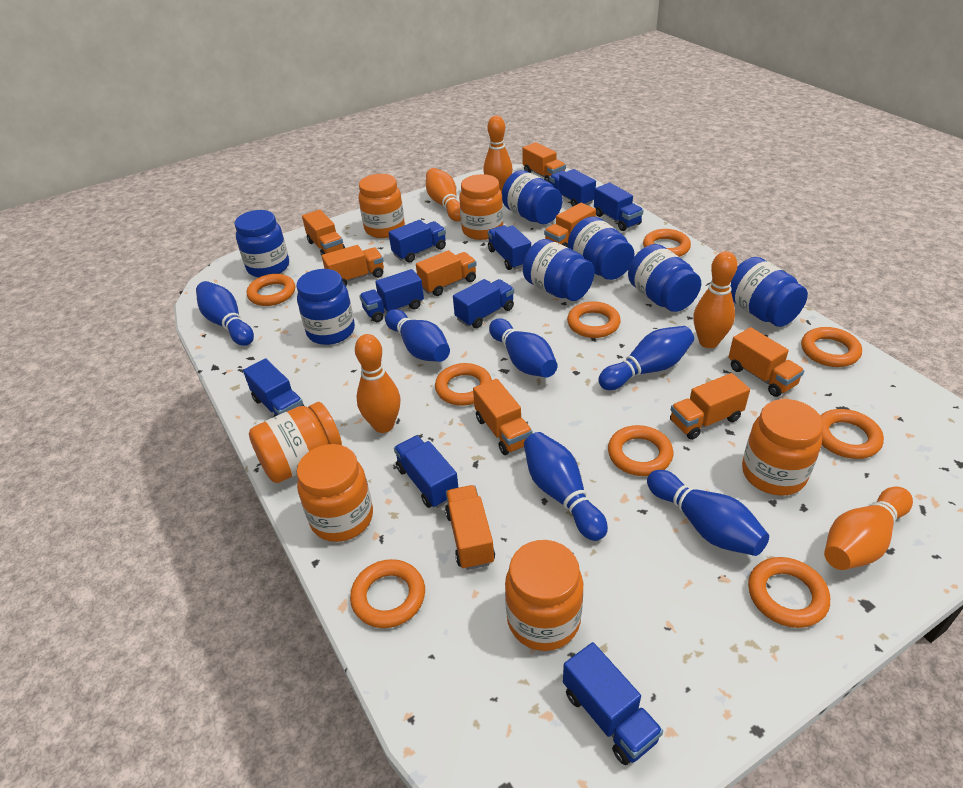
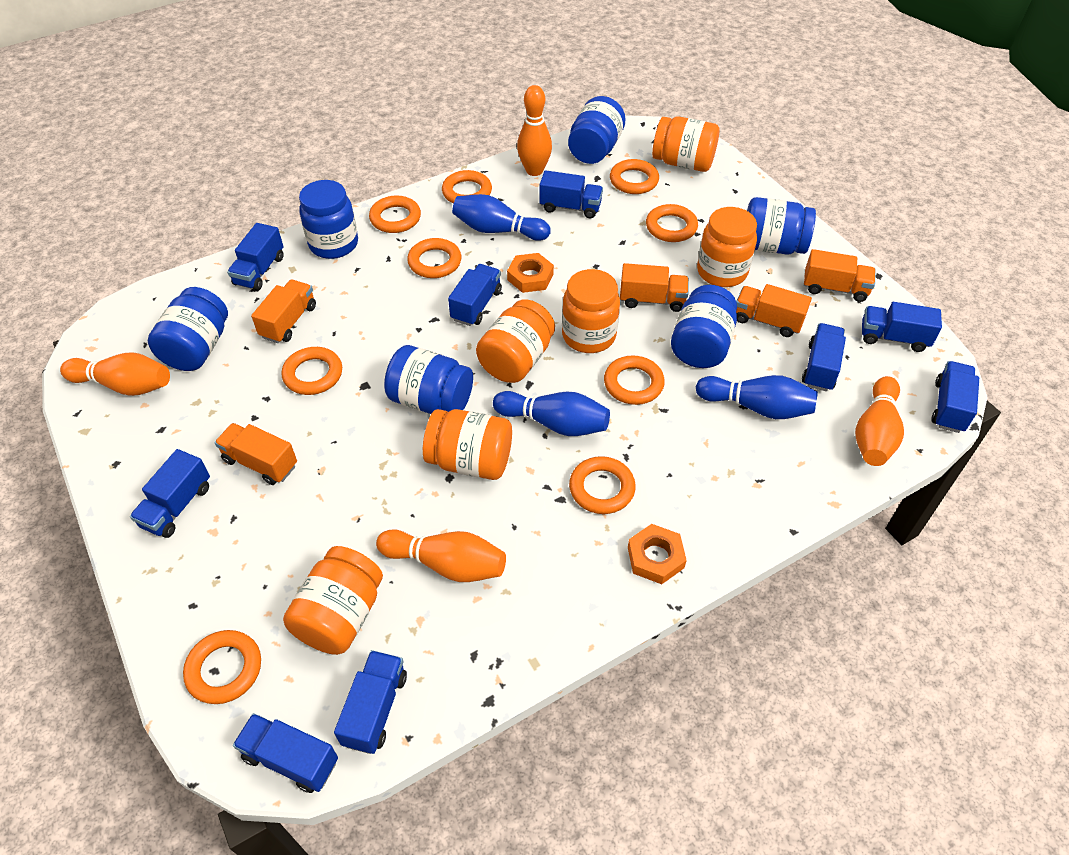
blue bowling pin: [196,281,254,346] [385,309,450,362] [489,318,558,378] [524,432,608,541] [598,326,694,390] [647,470,769,556] = 6 -> [452,194,551,241] [493,391,610,436] [696,375,818,419] = 3
blue jar: [235,210,289,277] [296,269,355,345] [502,170,562,224] [523,239,595,301] [568,216,634,280] [628,244,701,312] [730,257,808,327] = 7 -> [148,287,228,371] [299,180,358,259] [384,345,473,414] [568,96,626,164] [671,285,737,368] [747,197,816,255] = 6
orange bowling pin: [355,334,401,433] [426,168,461,222] [483,116,513,193] [693,251,737,348] [824,487,913,570] = 5 -> [60,352,170,396] [376,529,506,582] [517,85,552,176] [855,376,904,466] = 4
orange nut: none = 0 -> [507,253,554,293] [628,524,687,584] = 2
orange truck: [302,210,345,256] [322,245,384,286] [416,250,477,296] [445,485,495,570] [473,379,533,455] [522,142,566,183] [544,203,596,247] [670,373,750,440] [728,327,804,397] = 9 -> [215,423,297,485] [251,279,316,343] [620,263,689,312] [736,284,812,337] [804,249,876,302] = 5

